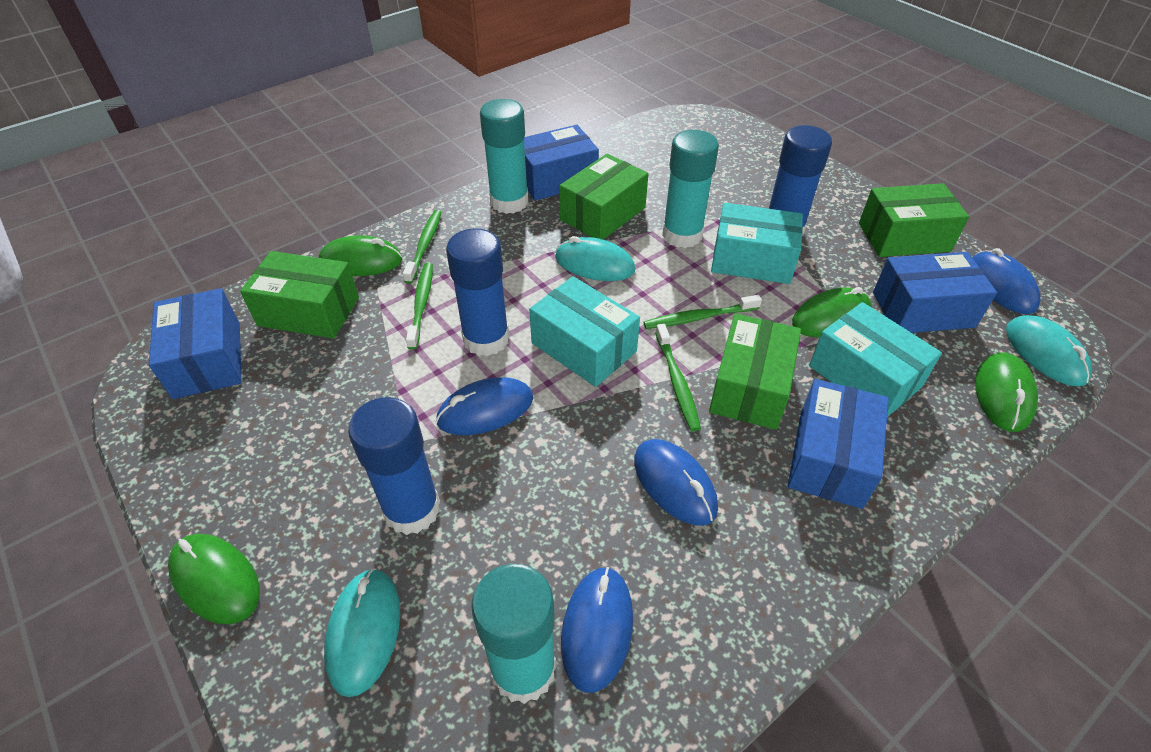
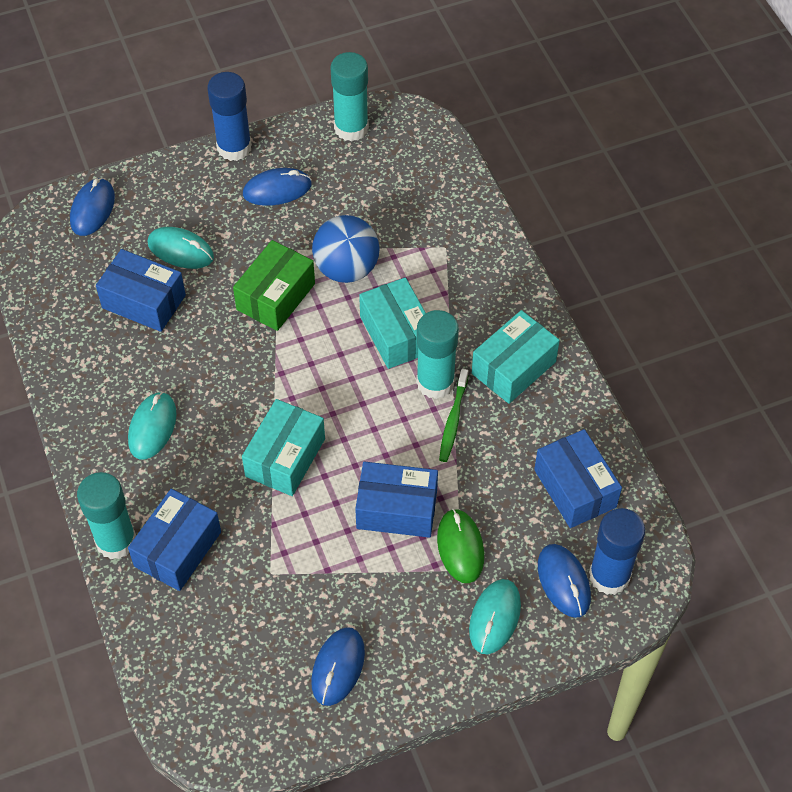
blue ball: none = 0 -> [312,215,379,283] = 1
blue glue stick: [348,397,440,535] [446,228,510,356] [769,125,832,236] = 3 -> [207,72,252,161] [589,508,645,595] = 2
green box: [240,251,359,339] [559,154,648,240] [709,314,801,430] [859,183,969,257] = 4 -> [233,240,315,331] = 1
green mouse: [168,534,260,624] [319,235,402,276] [792,287,872,338] [975,352,1038,432] = 4 -> [437,509,484,583] = 1
green toothbrush: [403,210,442,284] [406,263,433,350] [644,295,762,329] [655,324,701,431] = 4 -> [439,369,469,462] = 1

